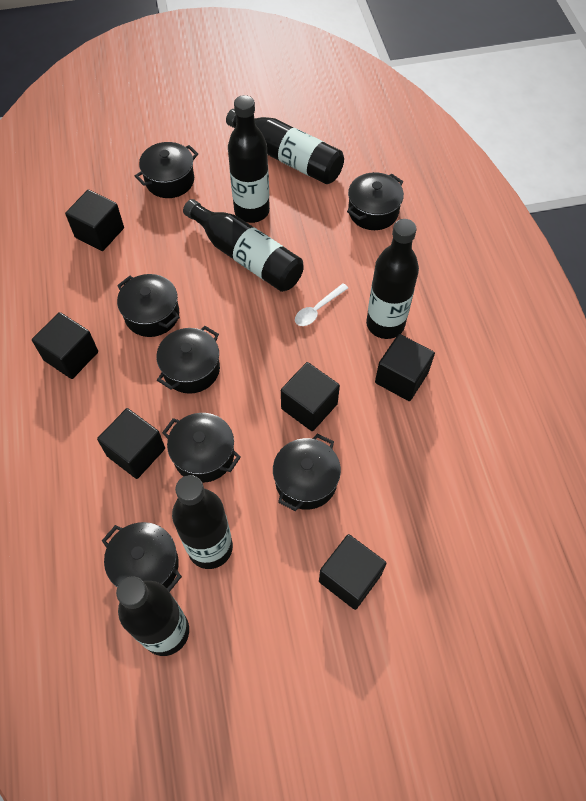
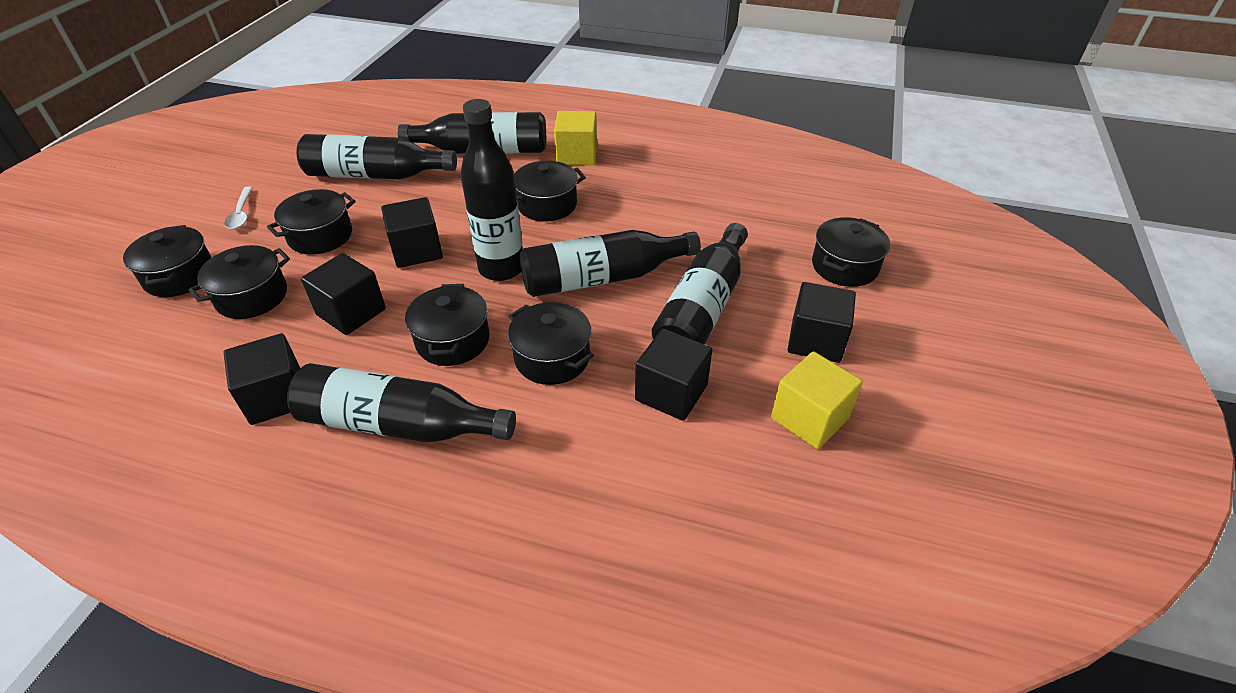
black cube: [32,312,98,379] [65,190,124,251] [97,408,165,479] [281,362,340,431] [319,534,387,610] [375,334,435,401] = 6 -> [223,333,300,425] [301,253,386,335] [381,197,443,268] [635,329,712,421] [788,282,856,363] = 5
yellow cube: none = 0 -> [554,111,597,165] [771,351,863,449] = 2

